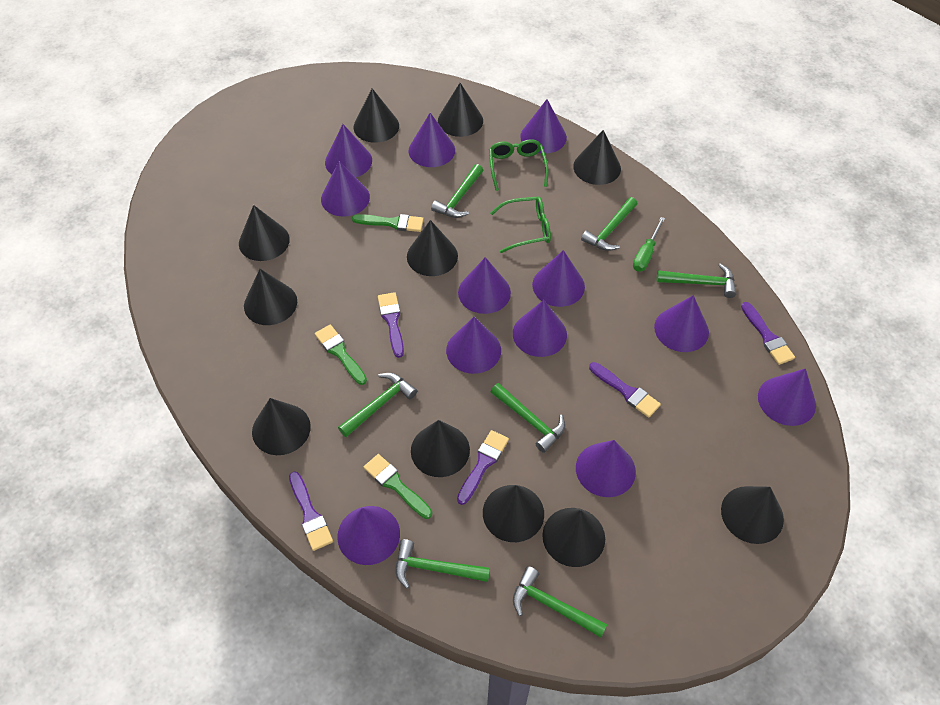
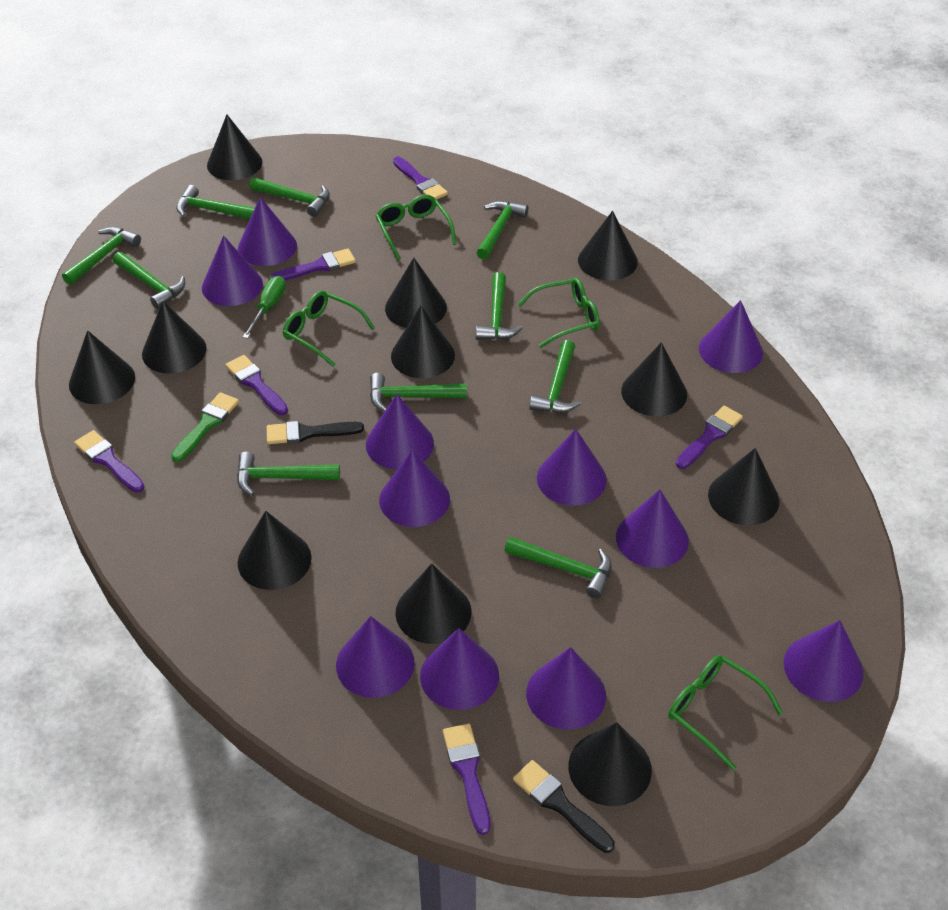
black brush: none = 0 -> [267,421,364,444] [513,760,615,853] = 2
green brush: [315,325,367,385] [352,214,424,232] [364,454,432,519] = 3 -> [171,392,239,462] = 1
green glasses: [489,139,549,191] [490,196,551,253] = 2 -> [283,291,375,367] [376,194,457,260] [517,278,600,348] [668,655,783,770] = 4
green hammer: [338,373,417,437] [396,539,490,589] [431,164,483,218] [491,383,565,453] [513,566,607,638] [581,197,638,251] [657,263,737,298] = 7 -> [62,227,141,285] [113,252,185,309] [176,185,255,219] [237,452,340,496] [249,177,330,217] [370,373,467,412] [476,201,529,260] [476,272,523,340] [504,537,612,599] [529,340,581,413] = 10
purple brush: [289,471,333,551] [378,292,404,358] [457,430,509,505] [589,362,661,418] [741,302,795,365] = 5 -> [74,430,145,493] [225,355,288,415] [271,248,356,280] [393,157,448,199] [443,724,490,835] [676,406,743,469] = 6
purple cone: [321,161,370,217] [325,124,372,177] [337,506,400,565] [409,113,455,167] [446,317,501,374] [458,257,511,314] [513,300,567,357] [520,99,567,154] [532,250,585,307] [576,440,636,497] [654,295,709,352] [758,368,816,426] = 12 -> [202,235,263,306] [238,197,297,266] [336,616,415,698] [366,394,434,469] [379,450,450,527] [420,628,499,710] [526,647,606,730] [537,429,607,506] [616,489,689,568] [699,300,763,373] [784,620,863,702] = 11

